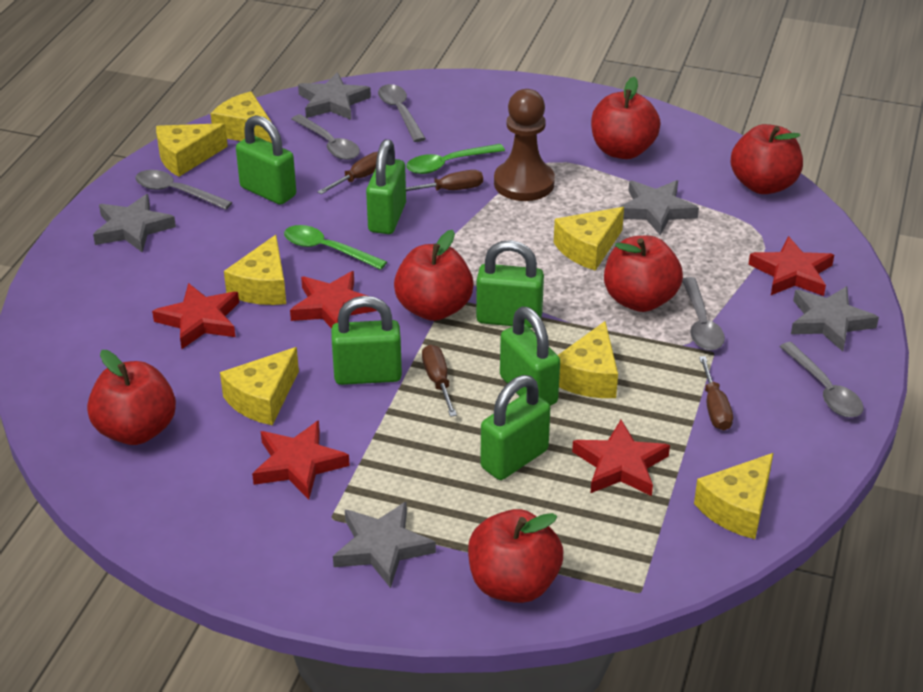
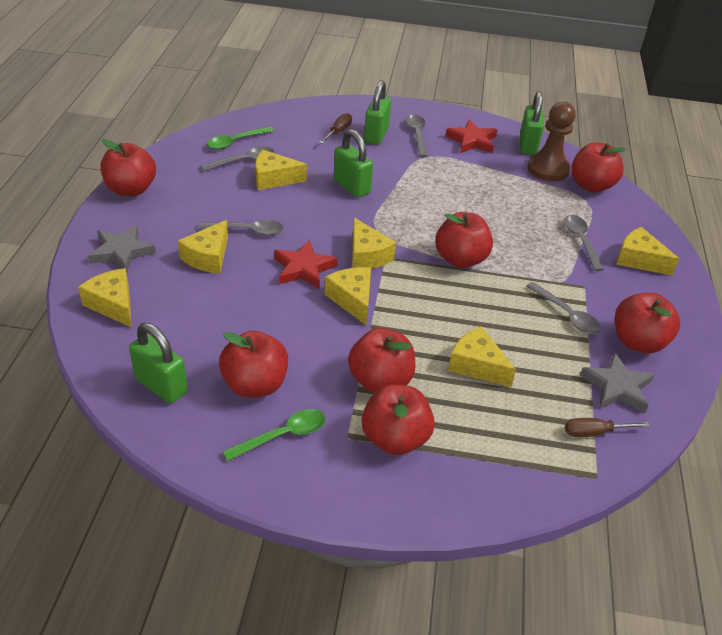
brown screwdriver: [317,152,378,194] [406,170,483,191] [422,344,457,417] [699,356,733,431] = 4 -> [319,113,352,144] [565,418,650,437] = 2
green padlock: [236,115,296,205] [331,296,402,385] [366,139,406,234] [476,240,544,328] [480,375,551,480] [500,307,560,406] = 6 -> [129,323,188,404] [334,129,373,198] [364,80,391,145] [520,91,544,155] = 4
grey star: [93,194,176,253] [298,72,371,120] [333,502,436,588] [620,180,699,236] [791,286,879,351] = 5 -> [88,225,156,273] [580,352,655,413] = 2
red apple: [87,350,176,445] [394,230,474,321] [468,509,563,603] [591,77,661,159] [604,236,683,312] [731,124,803,194] = 6 -> [101,139,156,196] [219,331,288,398] [348,328,416,393] [362,384,435,455] [435,212,493,268] [571,143,626,192] [615,293,680,354] = 7
red star: [152,283,239,349] [252,420,350,499] [290,271,377,329] [572,420,670,496] [748,236,834,296] = 5 -> [274,240,338,289] [446,119,498,153] = 2

